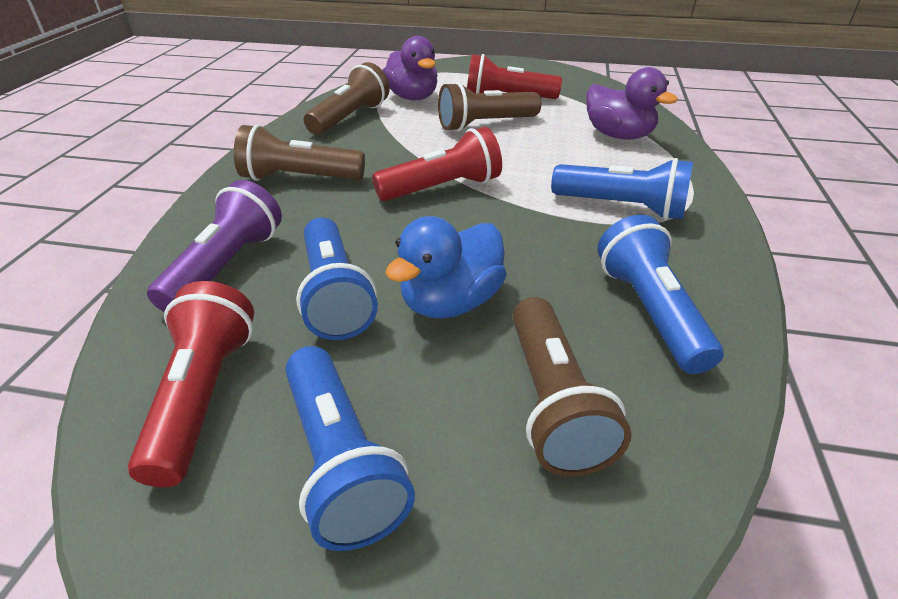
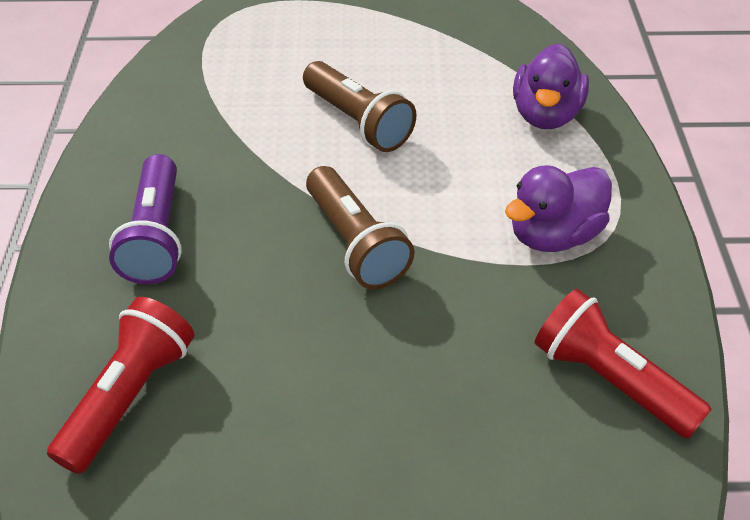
blue duck: [385,216,507,319] = 1 -> none = 0
blue flashlight: [285,346,415,551] [296,217,378,340] [551,158,693,220] [597,215,723,374] = 4 -> none = 0
brown flashlight: [234,124,365,181] [304,62,390,135] [438,82,541,131] [512,297,632,477] = 4 -> [303,61,417,152] [306,166,414,289] = 2
red flashlight: [128,281,254,487] [372,127,502,201] [467,54,562,99] = 3 -> [47,297,194,474] [534,289,712,439] = 2

